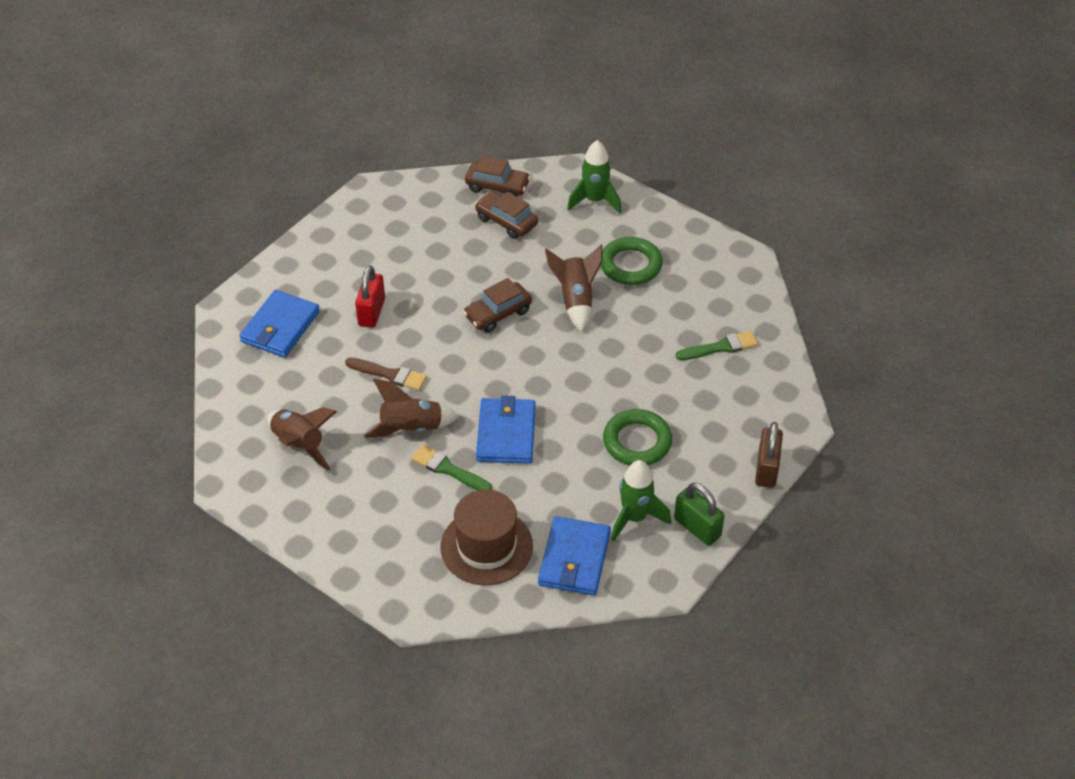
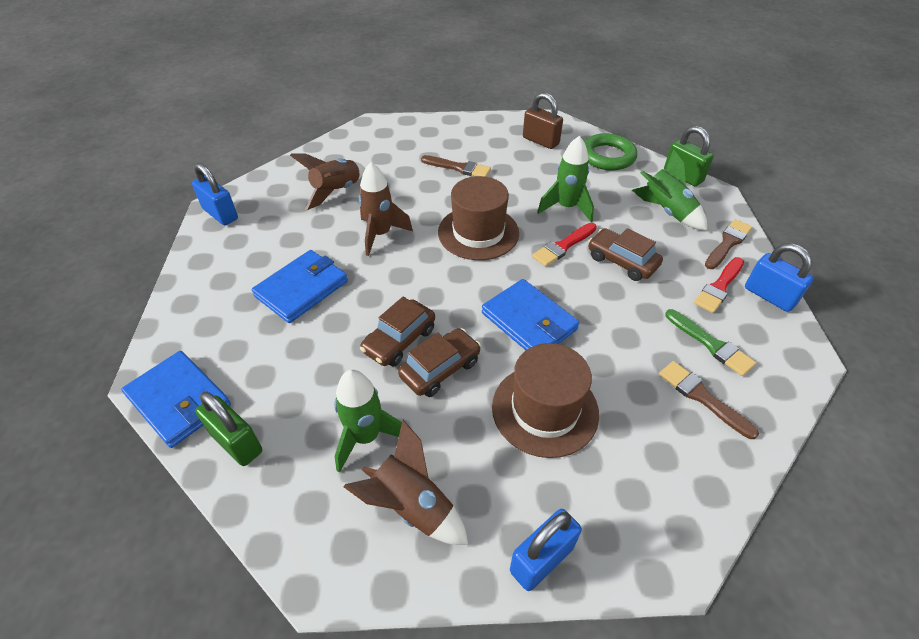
blue padlock: none = 0 -> [192,163,238,225] [510,509,582,591] [745,243,814,312] = 3
brown brush: [345,358,427,391] = 1 -> [421,155,491,177] [659,361,759,439] [705,219,752,269] = 3
brown hat: [440,489,533,585] = 1 -> [438,176,519,260] [492,343,599,458] = 2
green brush: [411,445,492,490] [676,331,758,360] = 2 -> [665,309,756,376] = 1
green padlock: [674,483,725,546] = 1 -> [195,392,262,466] [664,126,714,186] = 2
green ring: [601,237,663,285] [603,409,672,465] = 2 -> [584,133,637,170] = 1
green rocket: [567,140,621,213] [611,460,671,542] = 2 -> [334,370,402,473] [537,136,594,222] [632,149,707,231] = 3
red brush: none = 0 -> [532,223,597,267] [694,257,744,313] = 2
red padlock: [355,265,385,328] = 1 -> none = 0

